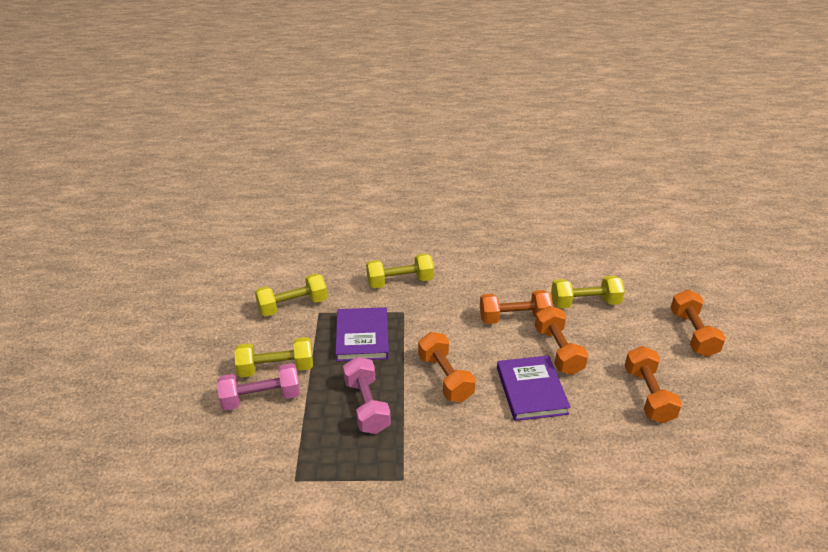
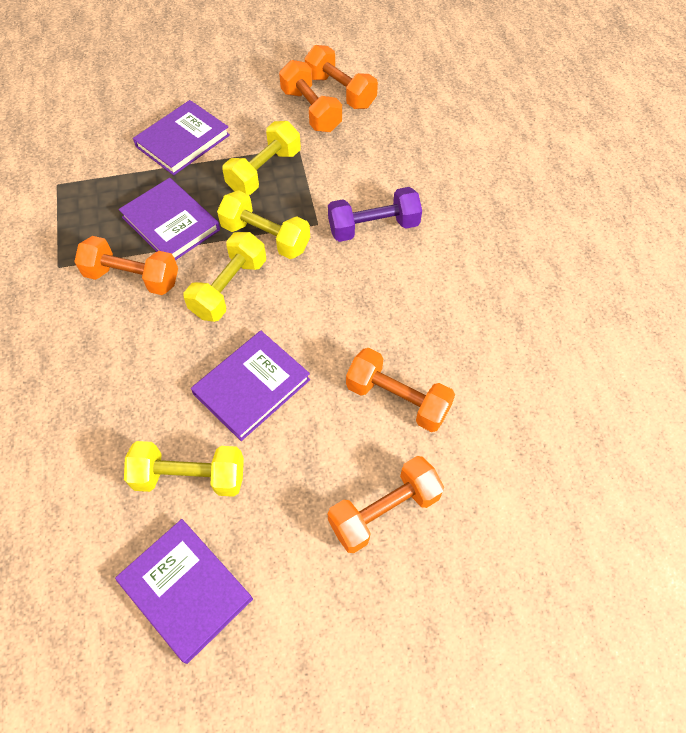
pink dumbbell: [217,363,300,411] [343,357,391,434] = 2 -> none = 0
purple book: [335,307,389,361] [497,355,571,421] = 2 -> [115,519,253,664] [119,178,220,260] [133,100,230,175] [191,331,310,441] = 4
purple dumbbell: none = 0 -> [328,187,422,242] = 1

